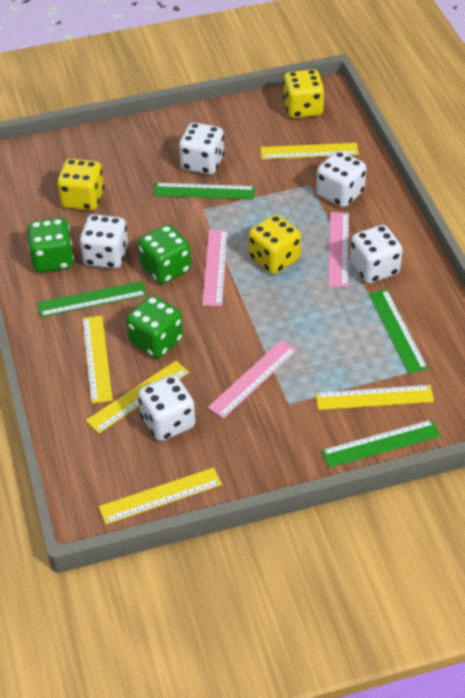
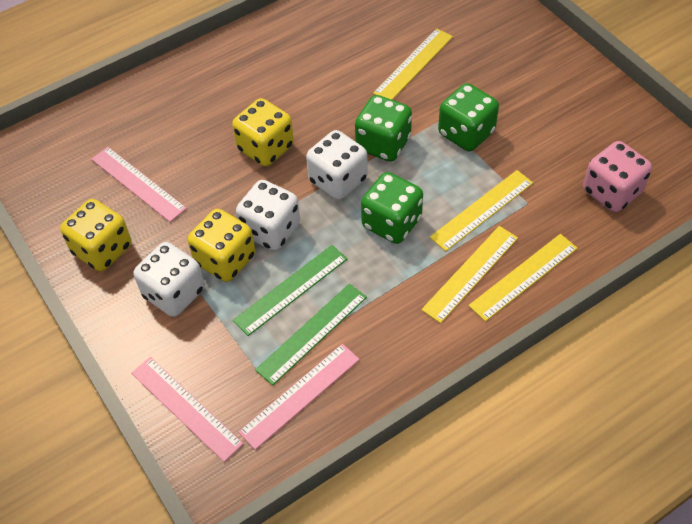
green ruler: [37,281,147,317] [154,183,255,199] [321,420,441,468] [369,289,428,374] = 4 -> [233,245,347,336] [255,283,367,385] = 2
pink dice: none = 0 -> [583,141,652,212] = 1
white dice: [79,214,128,269] [138,375,195,441] [179,122,225,175] [316,151,366,207] [350,225,402,283] = 5 -> [134,242,205,317] [236,180,300,251] [306,130,368,200] = 3
yellow ruler: [82,316,113,404] [86,361,189,434] [99,467,222,524] [260,143,359,159] [316,385,434,410] = 5 -> [373,28,453,100] [421,226,518,323] [430,170,533,251] [468,234,578,322] = 4

